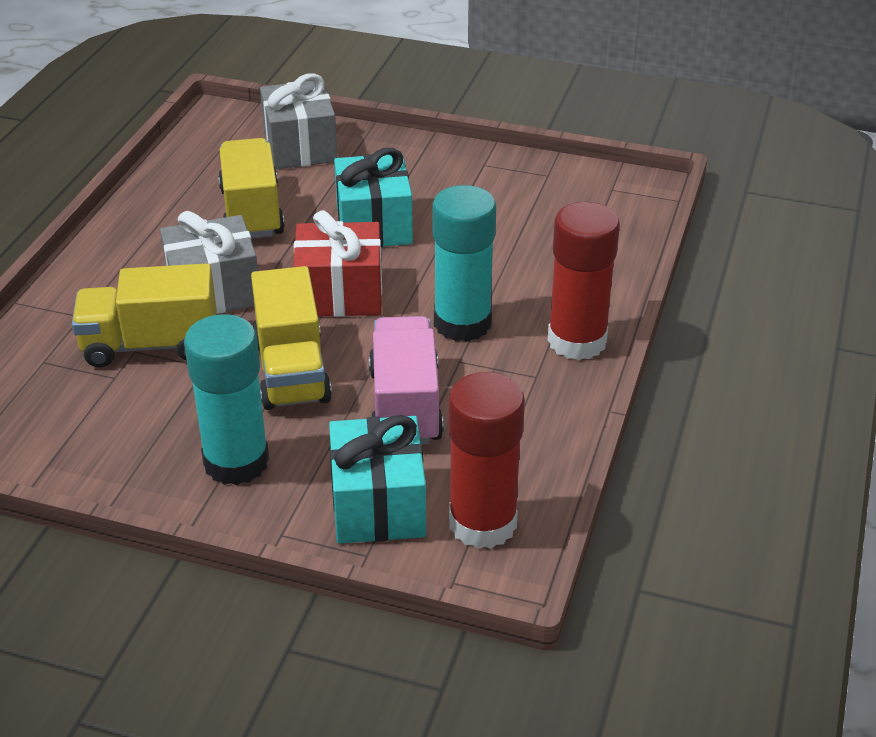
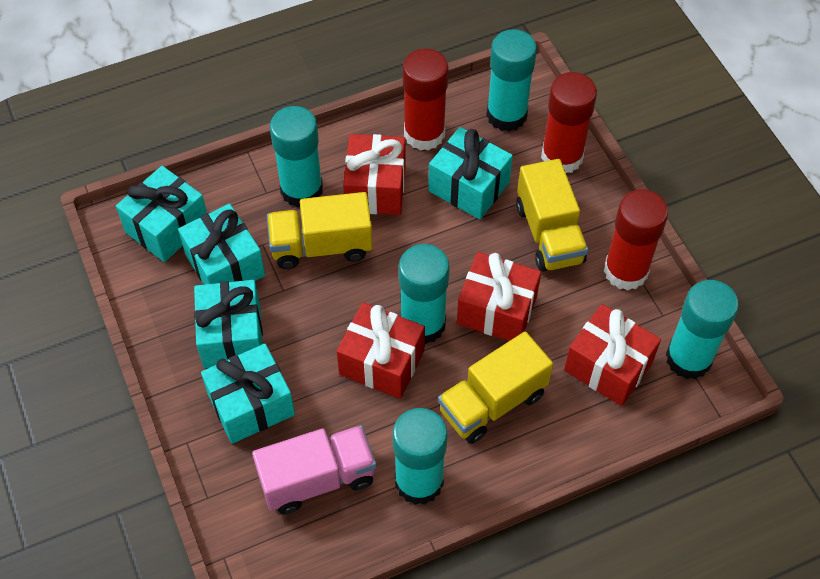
grey gift: [160,211,258,314] [260,73,338,169] = 2 -> none = 0
red gift: [293,210,382,317] = 1 -> [337,302,425,399] [343,134,406,215] [457,252,541,341] [564,304,661,406] = 4
red glue stick: [448,372,525,549] [548,202,620,360] = 2 -> [403,49,449,151] [541,72,597,173] [604,189,668,291] = 3
turquoise gift: [329,415,426,544] [334,148,413,247] = 2 -> [116,166,207,262] [178,204,265,285] [194,280,263,368] [201,344,295,444] [428,127,513,219] = 5
turquoise glue stick: [184,314,269,485] [433,185,496,342] = 2 -> [270,106,323,208] [393,408,448,505] [399,244,450,344] [486,29,537,132] [666,280,739,379] = 5

